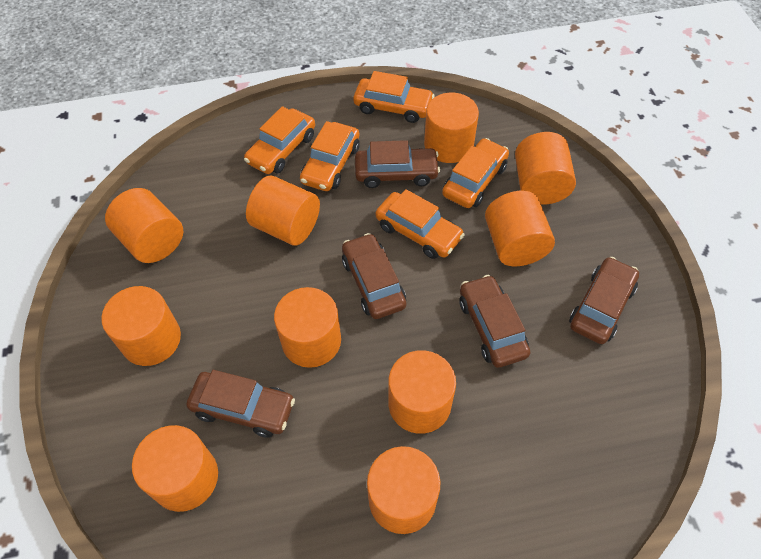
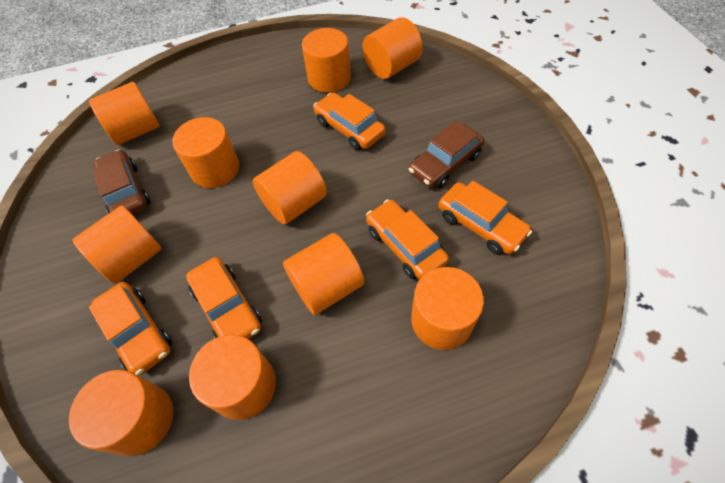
brown car: [186,370,295,438] [342,233,406,319] [355,140,440,188] [459,275,531,368] [569,257,639,344] = 5 -> [92,150,151,215] [409,121,484,188] = 2

